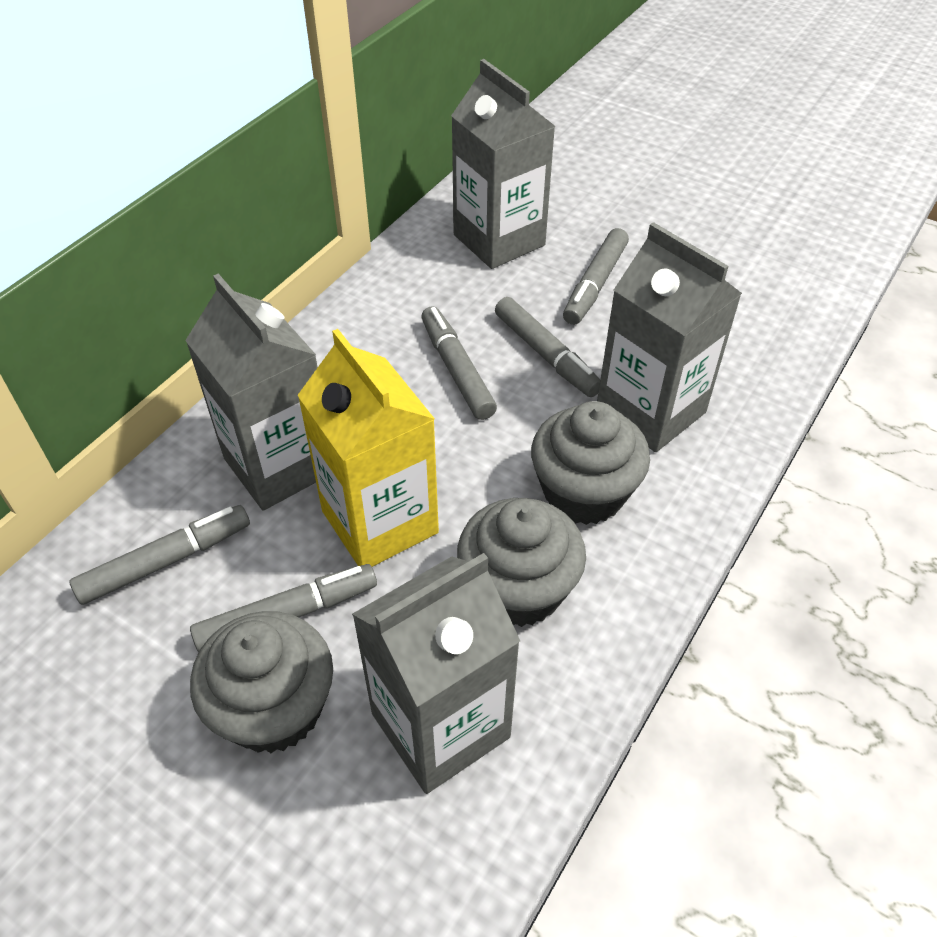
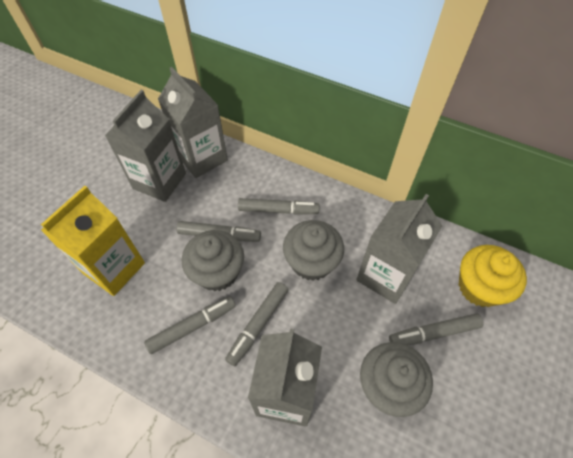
yellow cupcake: none = 0 -> [459,245,527,307] = 1

